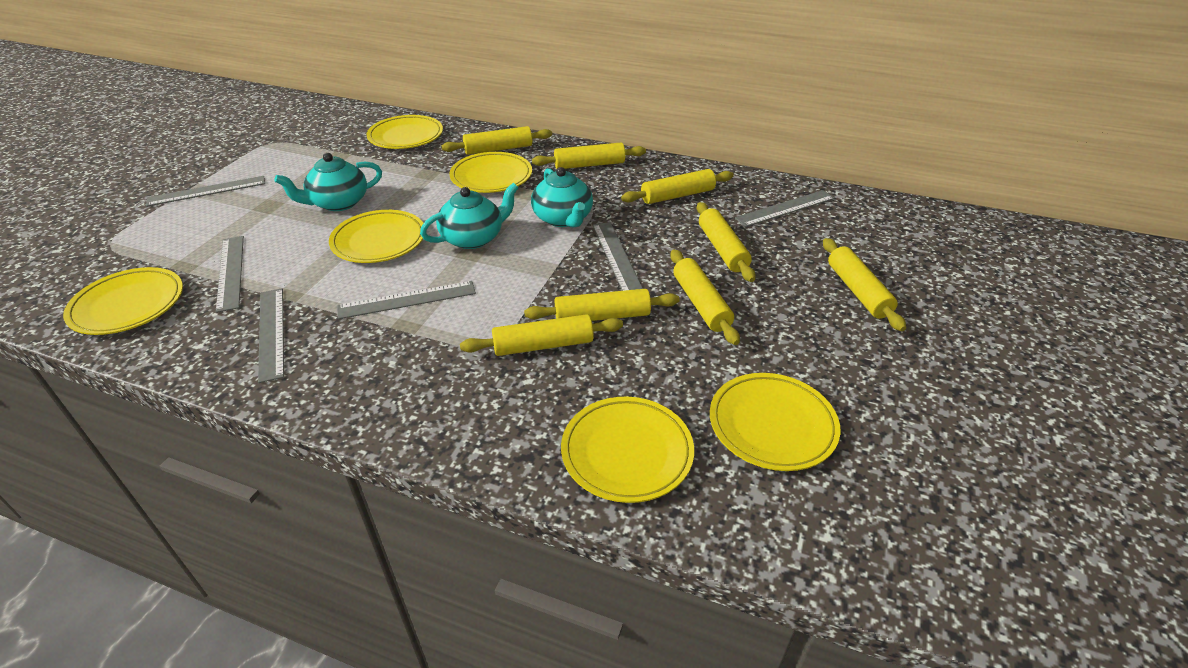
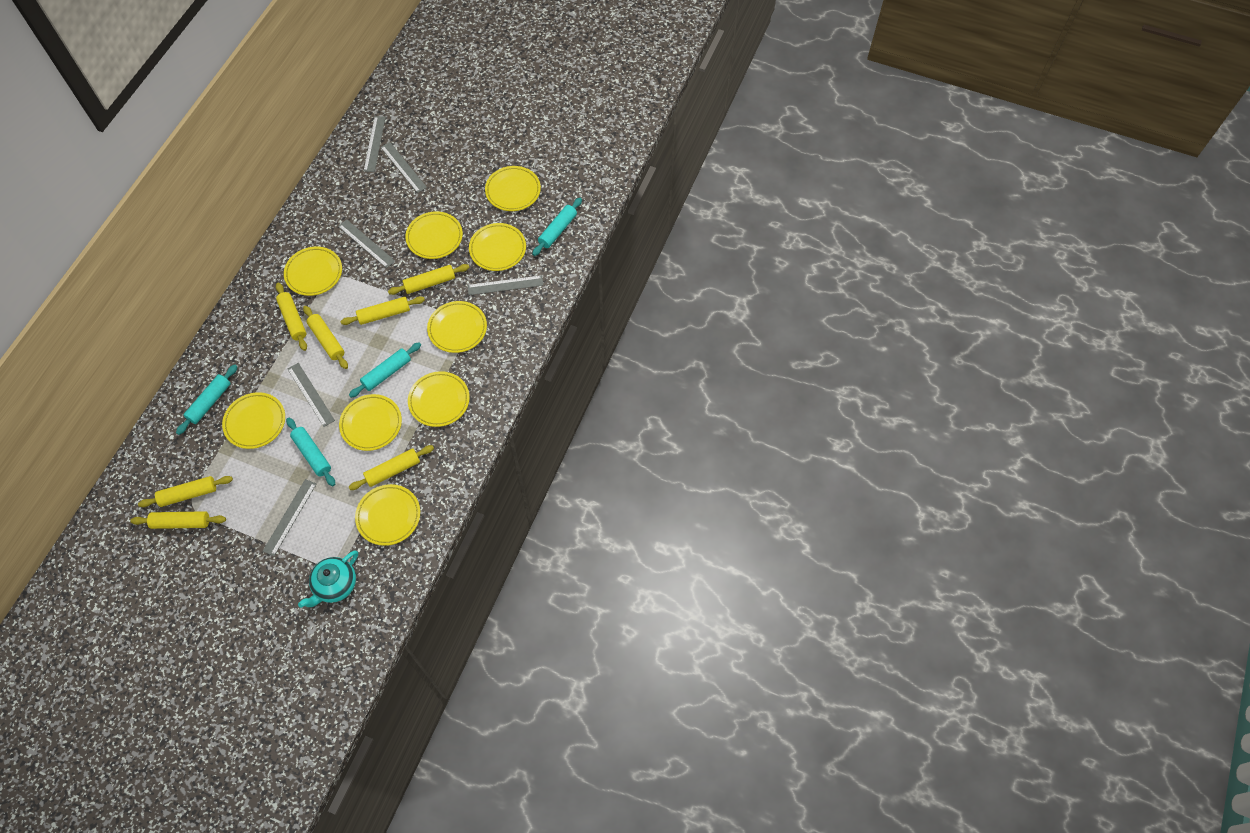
turquoise rolling pin: none = 0 -> [176,364,238,435] [286,418,335,486] [349,342,421,398] [532,198,582,256] = 4
turquoise teapot: [274,153,382,211] [420,183,519,249] [531,167,593,227] = 3 -> [298,551,358,608] = 1
yellow plate: [63,267,183,335] [329,210,424,263] [367,115,443,149] [450,152,532,193] [561,397,694,503] [710,373,840,471] = 6 -> [222,392,285,449] [284,247,342,296] [339,394,402,451] [355,484,420,546] [405,211,463,259] [408,371,470,427] [427,301,487,353] [469,223,526,271] [485,166,541,211] = 9
yellow rolling pin: [441,126,552,155] [460,314,623,356] [524,289,679,321] [532,143,646,169] [621,169,734,204] [670,250,740,345] [697,202,756,282] [823,238,906,331] = 8 -> [130,511,226,529] [138,476,233,507] [276,283,307,351] [303,306,348,369] [341,296,425,325] [349,445,434,490] [388,264,470,295] = 7

